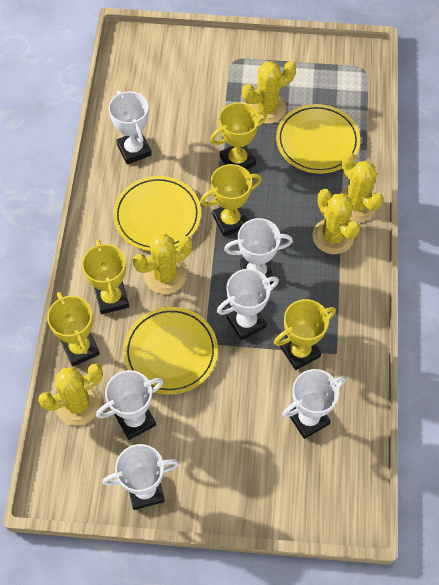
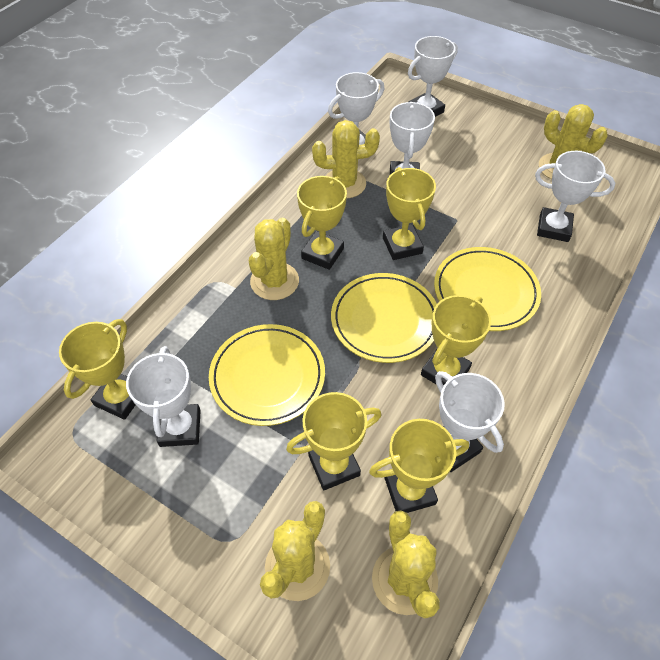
yellow trophy: [47,292,100,367] [82,240,129,314] [200,164,262,237] [210,102,267,170] [274,299,336,370] = 5 -> [59,319,135,420] [286,392,381,490] [297,176,347,270] [369,419,469,513] [383,167,436,260] [421,295,491,386] = 6

